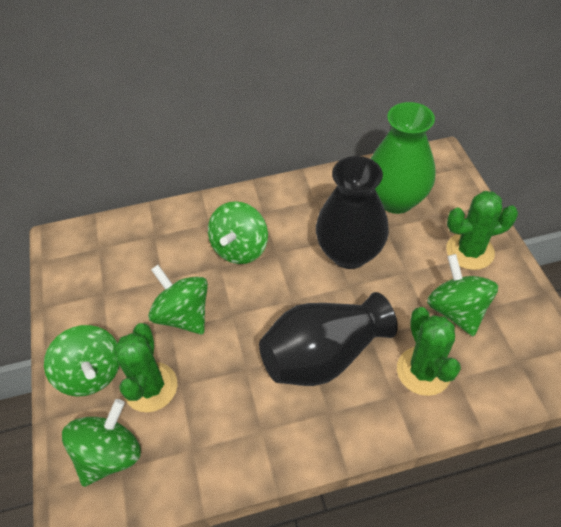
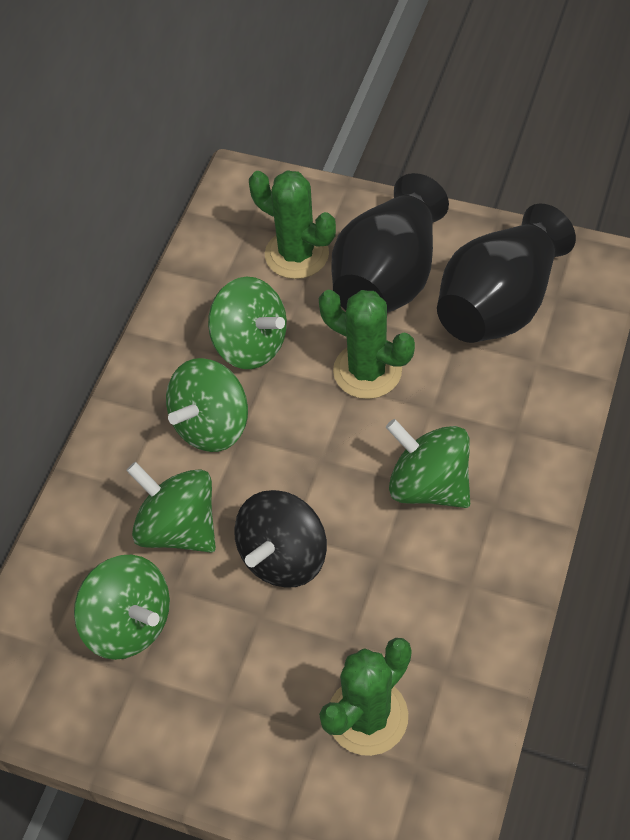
black spinning top: none = 0 -> [234,490,327,588] = 1
green vase: [371,102,436,214] = 1 -> none = 0

